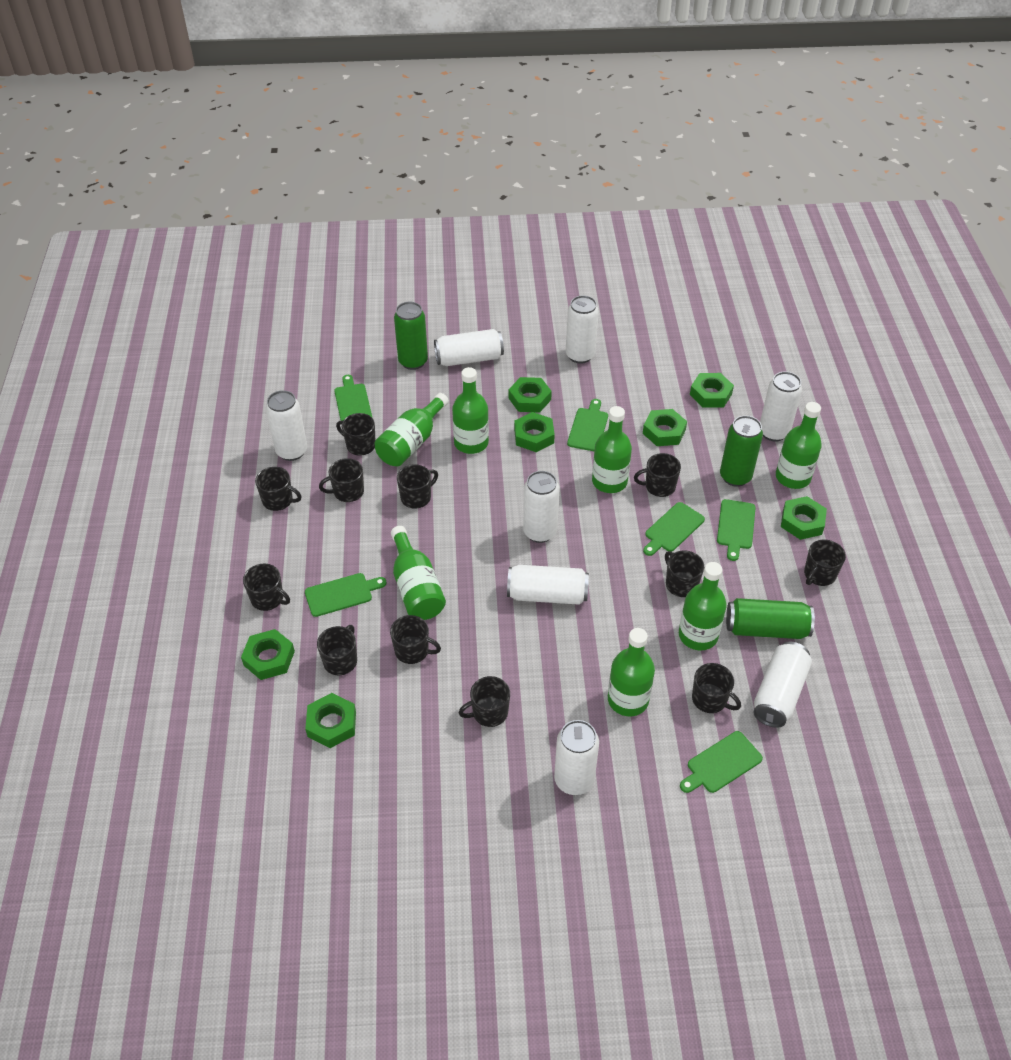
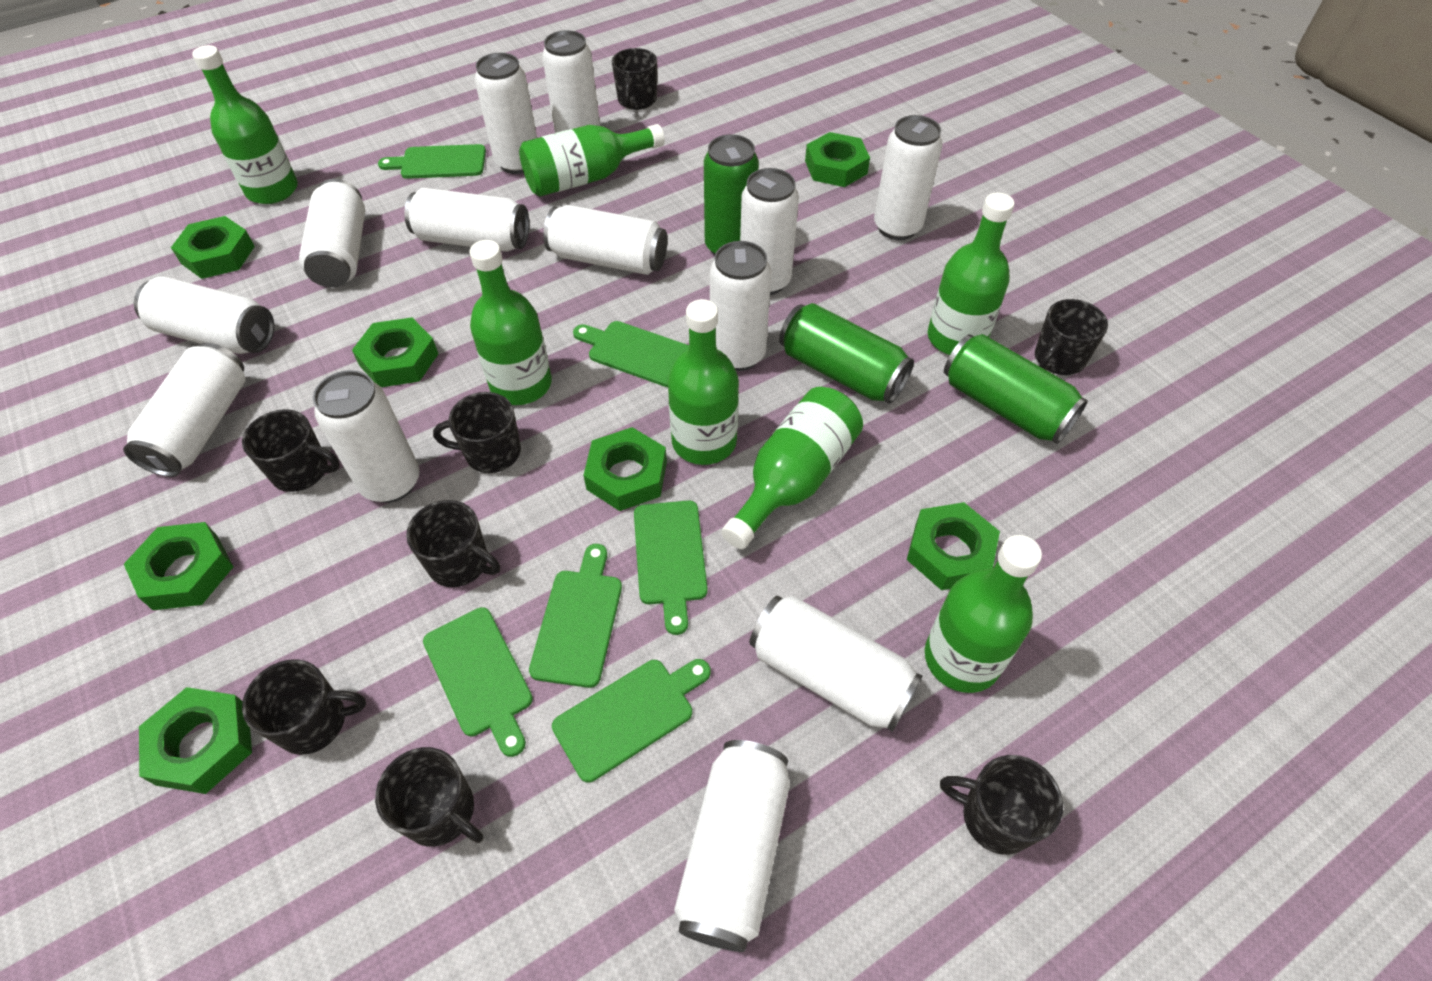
black mug: [243,564,290,611] [255,467,302,511] [317,625,357,675] [319,458,364,502] [336,413,375,456] [390,615,441,664] [397,464,438,509] [459,676,510,727] [634,453,681,497] [665,550,704,597] [692,663,741,713] [804,540,846,586] = 12 -> [242,409,340,492] [242,659,366,755] [375,747,483,847] [406,500,500,587] [433,392,521,473] [612,48,657,110] [940,755,1063,855] [1035,299,1108,375] = 8
white can: [266,390,307,461] [434,329,504,366] [507,565,589,605] [523,471,559,543] [554,720,599,795] [566,295,599,364] [753,642,812,728] [760,371,802,442] = 8 -> [123,343,245,477] [134,277,274,354] [299,179,365,287] [313,370,420,503] [404,188,529,252] [475,53,537,174] [542,30,600,133] [543,205,667,275] [674,740,790,952] [710,241,771,371] [740,168,799,295] [749,596,923,732] [874,115,943,240] = 13

